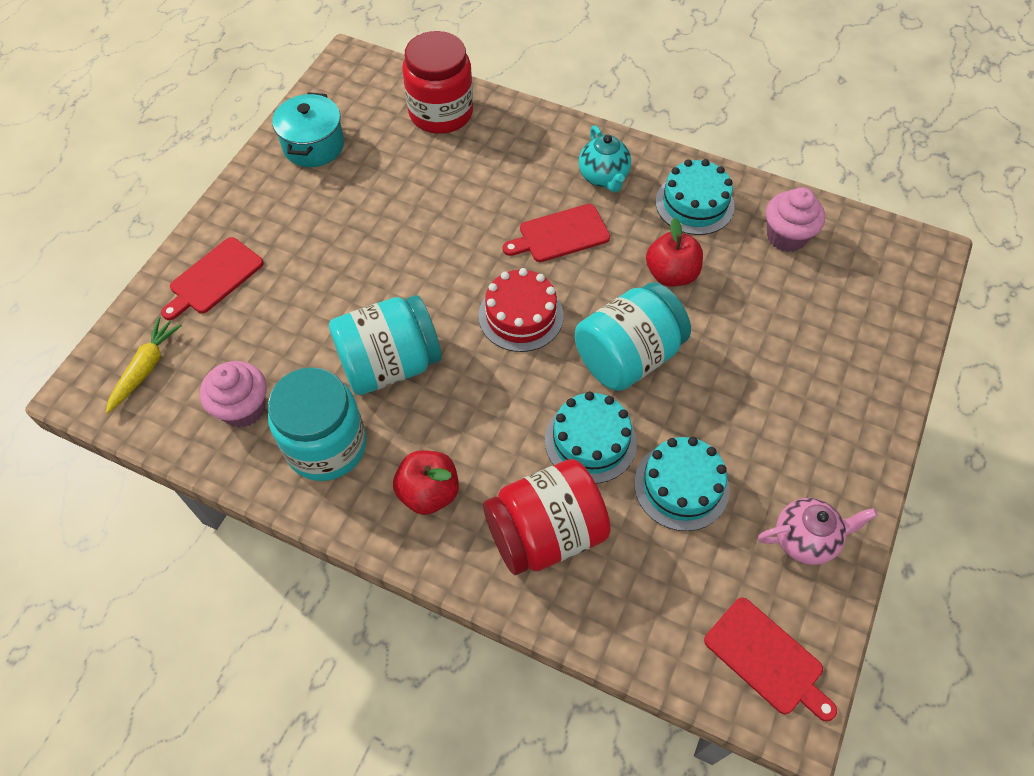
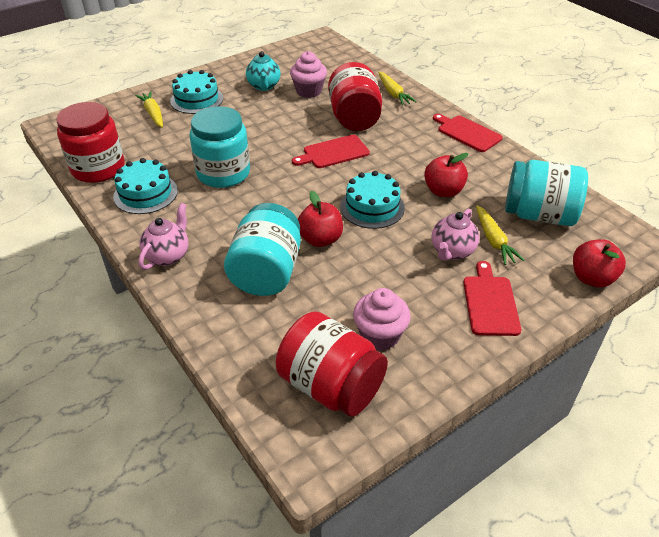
pink teapot: [758,498,878,565] = 1 -> [138,203,188,270] [432,209,479,261] = 2
red apple: [393,450,459,515] [646,218,703,287] = 2 -> [298,191,343,247] [424,153,469,197] [573,239,626,287] = 3
red cake: [478,268,563,352] = 1 -> none = 0
red jar: [402,31,473,134] [483,459,611,575] = 2 -> [56,102,125,183] [276,311,388,417] [328,62,382,131] = 3
turquoise pot: [272,92,344,167] = 1 -> none = 0
yellow carrot: [106,317,182,414] = 1 -> [135,91,163,128] [378,72,417,106] [476,205,525,265] = 3

